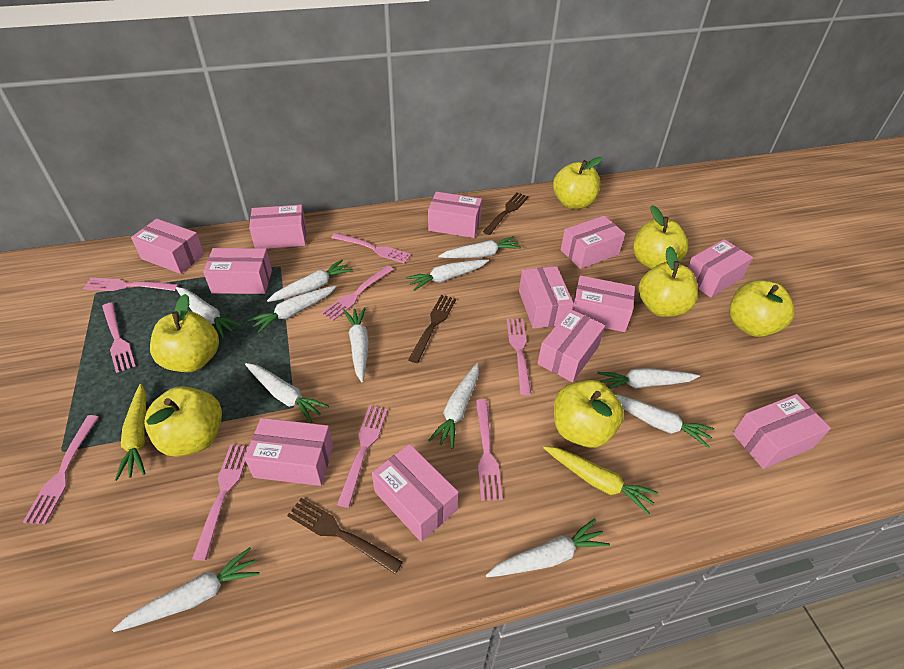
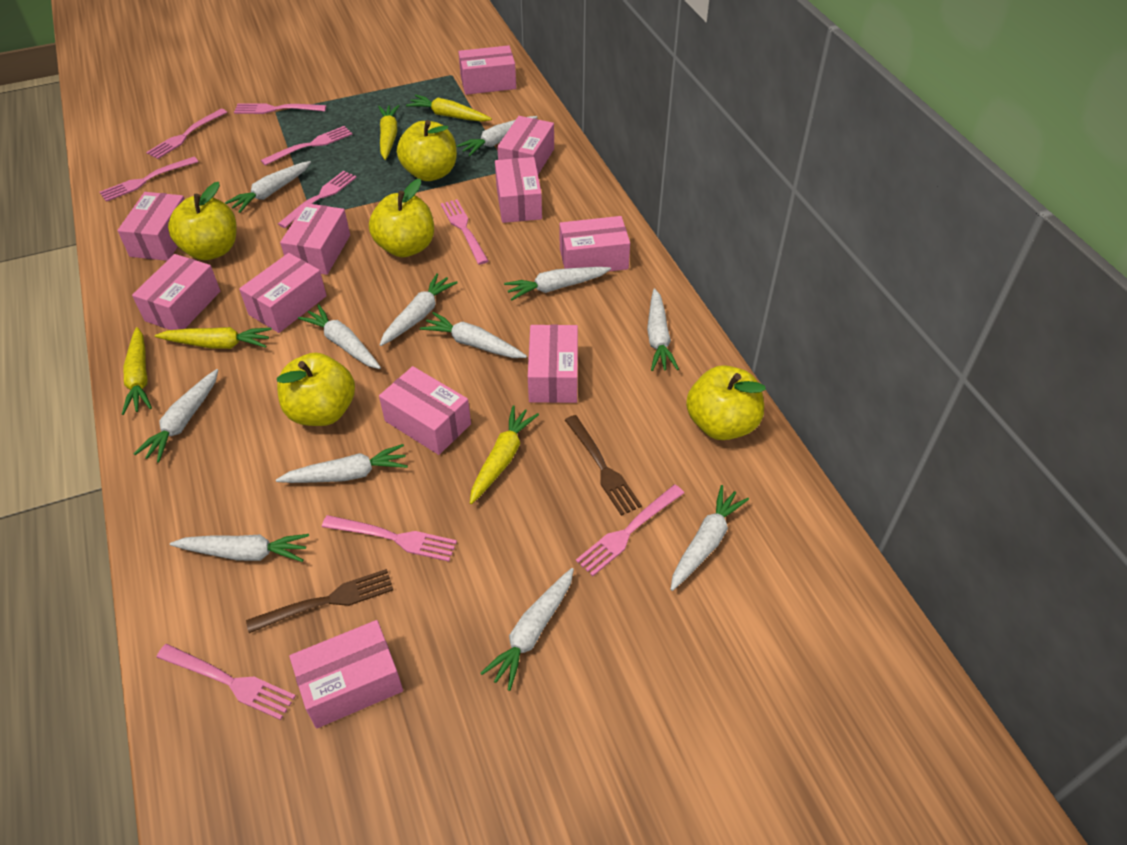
brown fork: [287,498,403,574] [408,295,456,363] [483,193,529,235] = 3 -> [246,569,393,633] [565,415,642,516] = 2
pink box: [131,219,204,274] [203,248,272,294] [244,418,333,486] [249,205,306,249] [372,444,459,542] [428,192,482,238] [519,266,574,329] [537,309,605,382] [561,216,625,269] [572,275,635,332] [687,239,753,298] [733,394,831,469] = 12 -> [117,192,185,261] [132,254,220,330] [239,253,327,333] [280,203,350,275] [289,620,403,728] [379,366,471,455] [458,45,516,95] [495,157,542,223] [497,116,554,174] [528,324,578,403] [559,216,630,272] = 11
yellow apple: [144,386,222,457] [150,294,219,372] [553,157,603,209] [554,380,624,448] [633,205,688,269] [638,246,698,317] [729,280,794,337] = 7 -> [168,182,237,260] [277,353,355,426] [369,179,434,257] [397,120,457,181] [686,365,766,440] = 5
yellow carrot: [115,384,146,481] [543,446,658,515] = 2 -> [122,327,152,415] [155,327,272,349] [378,105,400,160] [406,94,492,122] [470,406,539,504] = 5

